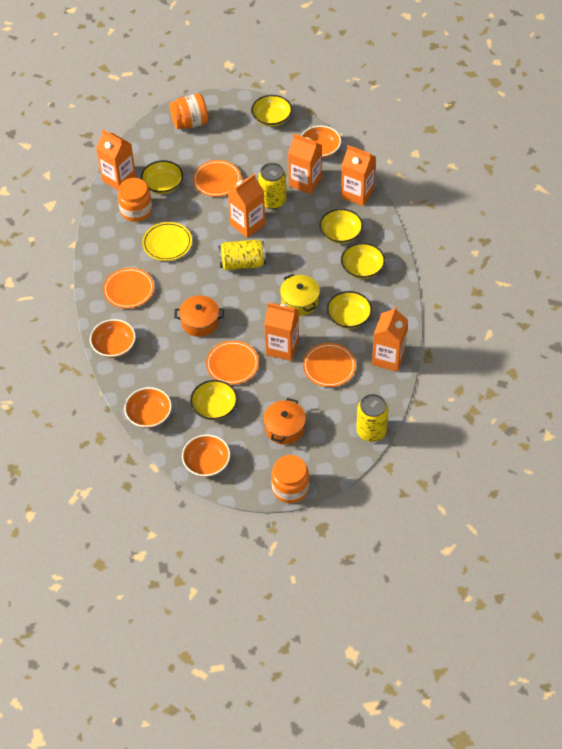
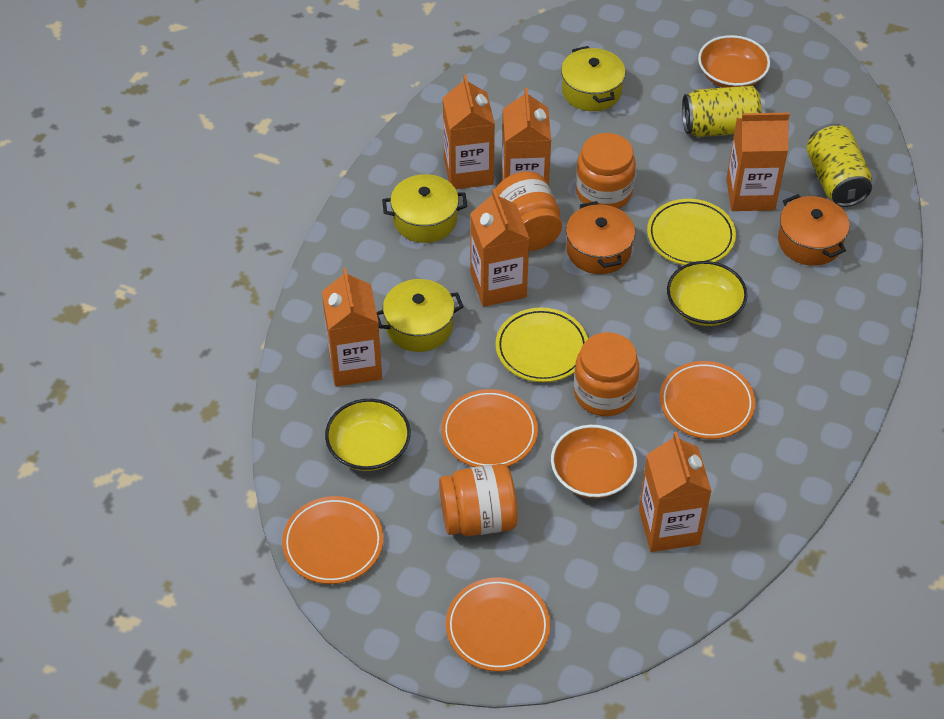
orange bowl: [90,319,136,358] [124,387,172,428] [182,435,230,477] [301,126,341,158] = 4 -> [551,425,637,499] [698,35,770,88] = 2
orange jar: [118,178,152,222] [170,94,208,129] [271,455,309,503] = 3 -> [439,464,518,536] [495,171,562,251] [574,332,639,416] [576,133,636,209] = 4
yellow bowl: [141,160,183,194] [190,380,238,420] [251,95,292,127] [319,209,363,244] [327,291,372,329] [341,243,385,279] = 6 -> [325,399,411,471] [667,261,747,326] = 2
yellow can: [218,239,266,271] [258,163,286,209] [356,394,388,442] = 3 -> [682,86,765,137] [806,123,872,207] = 2
yellow plate: [142,222,192,261] = 1 -> [496,307,588,382] [647,199,736,265] = 2
yellow pot: [280,274,320,316] = 1 -> [377,279,464,352] [382,174,467,243] [561,46,626,111] = 3

